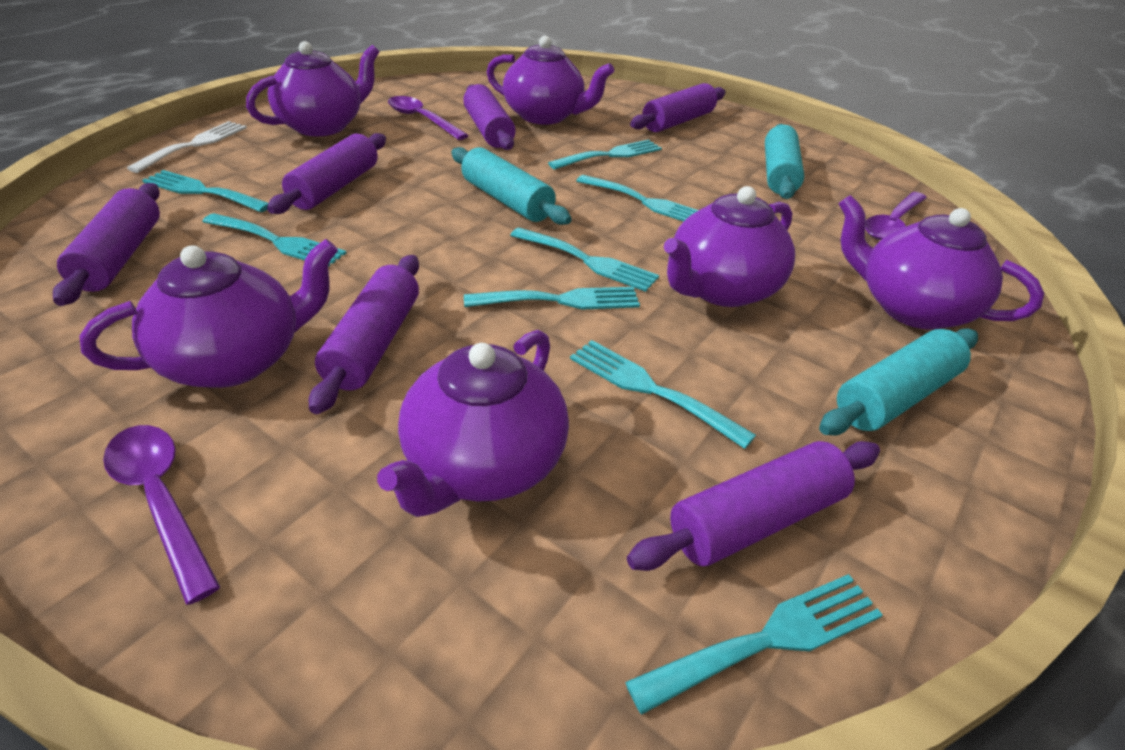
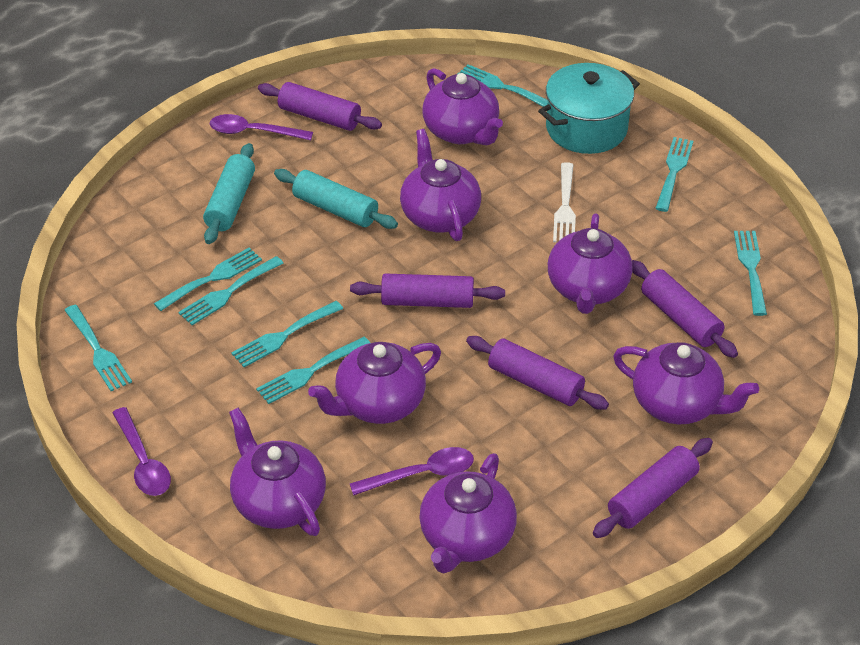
purple rolling pin: [53,183,160,306] [267,133,386,214] [309,255,419,414] [463,84,516,150] [627,441,880,571] [630,83,726,132] = 6 -> [258,82,382,131] [350,273,505,308] [466,336,609,410] [593,438,713,538] [632,260,738,358] = 5
purple teapot: [79,239,338,388] [246,41,379,136] [377,330,569,517] [487,36,614,125] [664,186,795,307] [839,195,1044,330] = 6 -> [229,408,326,536] [308,342,441,424] [400,129,481,241] [419,453,517,574] [422,68,503,145] [548,213,633,314] [613,342,759,424] = 7
turquoise pot: none = 0 -> [538,63,640,154] = 1
turquoise rolling pin: [451,147,571,225] [765,124,804,199] [819,328,978,435] = 3 -> [203,143,255,244] [274,169,398,229] = 2

